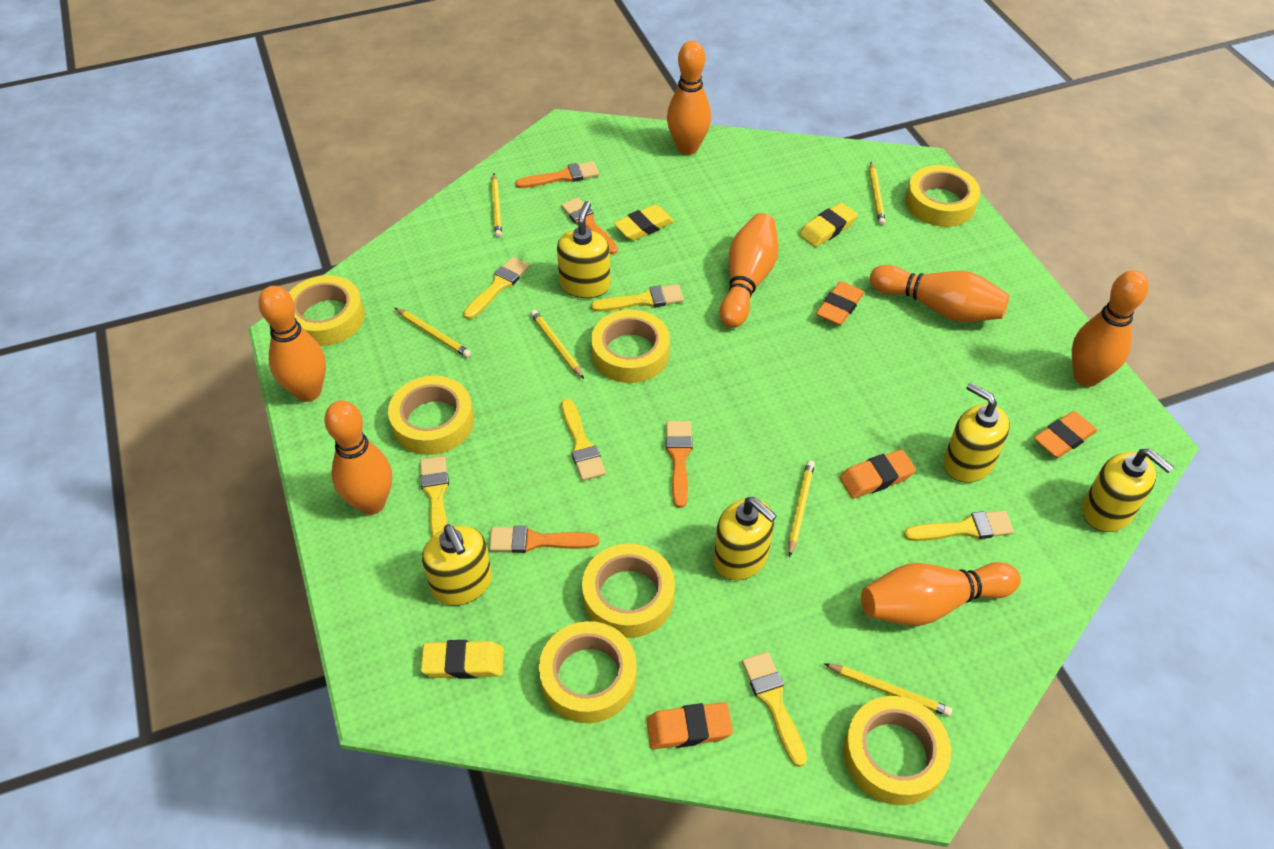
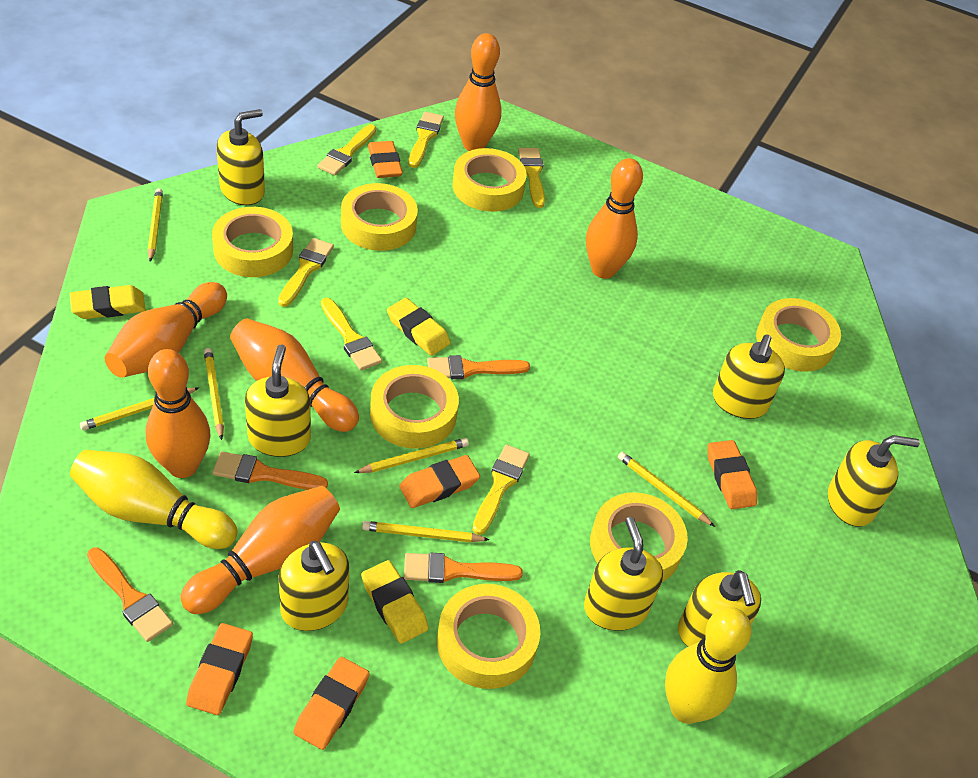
orange bowling pin: [258,286,326,402] [324,400,392,515] [667,41,711,155] [719,213,779,328] [861,562,1021,626] [870,265,1009,322] [1072,270,1149,387] = 7 -> [105,282,227,378] [146,349,210,478] [180,486,340,614] [230,318,359,432] [455,33,502,151] [586,158,643,279] = 6
orange eraser: [646,702,733,749] [816,281,864,325] [839,449,916,498] [1034,411,1097,458] = 4 -> [186,623,253,715] [293,657,370,750] [368,141,403,178] [399,455,480,508] [707,440,757,509] = 5
yellow bowling pin: none = 0 -> [70,450,238,549] [665,607,752,724] = 2
yellow soap dispenser: [422,524,492,606] [557,201,610,298] [714,497,777,580] [944,382,1010,483] [1082,449,1174,532] = 5 -> [216,109,265,205] [245,344,311,457] [279,541,349,631] [584,517,663,631] [678,570,761,646] [713,335,785,419] [828,435,920,527] = 7

